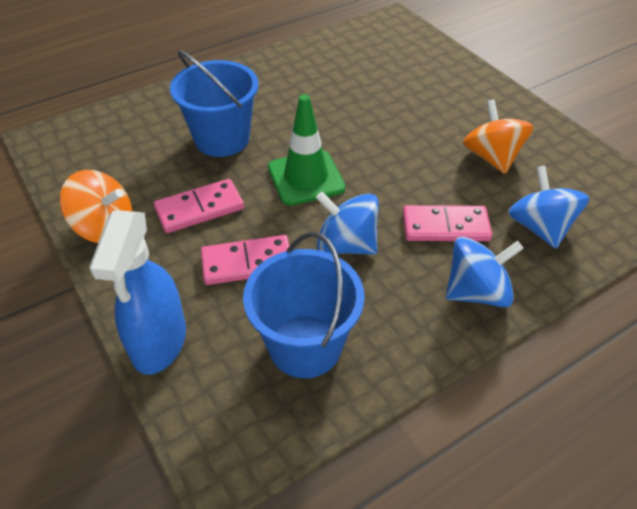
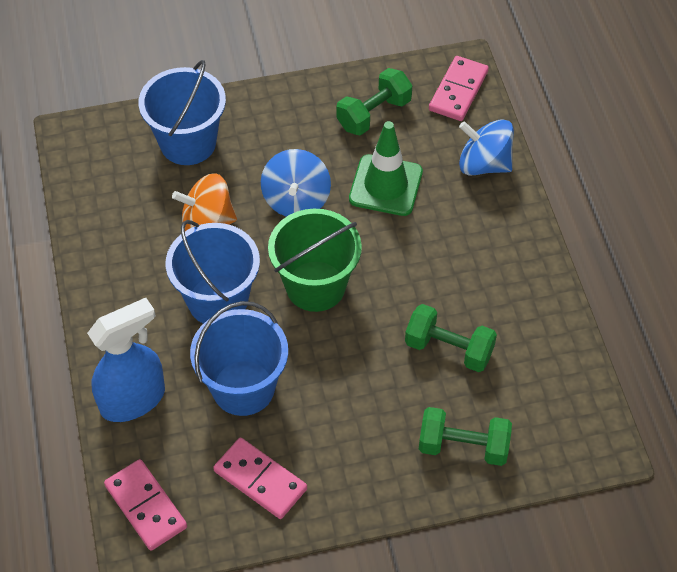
blue bucket: [170,50,258,157] [243,232,365,378] = 2 -> [139,60,226,165] [166,220,260,324] [190,301,288,416] = 3
blue spinning top: [316,192,379,255] [446,237,524,307] [508,166,589,249] = 3 -> [261,149,331,217] [459,119,514,175] = 2
green bucket: none = 0 -> [268,209,362,312] = 1
green dumbbell: none = 0 -> [336,68,412,135] [405,304,497,372] [419,407,512,466] = 3
orange spinning top: [60,170,132,243] [463,99,534,174] = 2 -> [172,173,237,231] = 1

